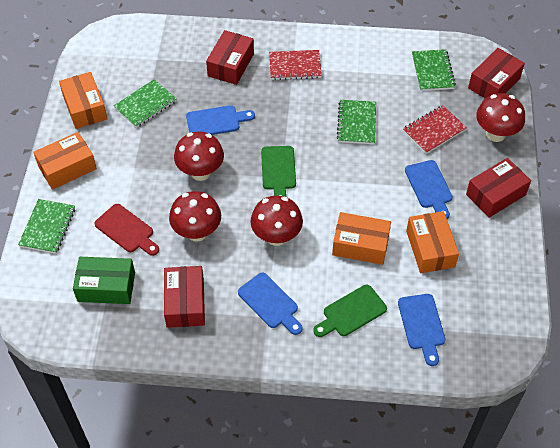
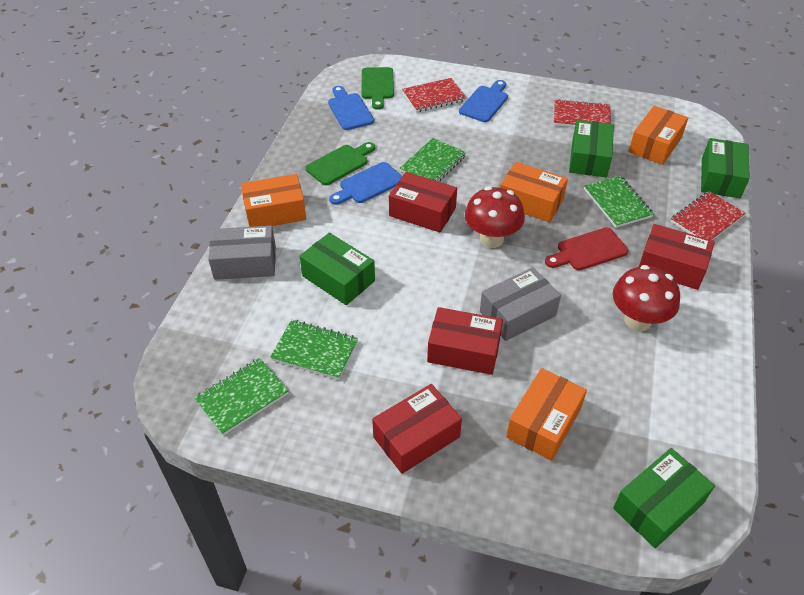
blue cutting board: [186,105,255,135] [238,273,303,335] [398,294,445,366] [405,160,453,219] = 4 -> [328,86,374,130] [329,162,402,205] [459,80,508,122] = 3
green box: [73,257,135,304] = 1 -> [300,233,375,305] [569,120,614,177] [613,448,715,548] [701,138,750,198] = 4
grey box: none = 0 -> [208,226,276,280] [480,267,561,341] = 2
red mushroom: [169,191,221,242] [174,132,224,181] [250,196,303,246] [476,93,525,142] = 4 -> [465,187,525,248] [613,265,680,331] = 2
red notebook: [269,50,322,80] [403,105,467,154] = 2 -> [402,78,466,112] [554,99,611,127] [671,191,746,240] = 3

